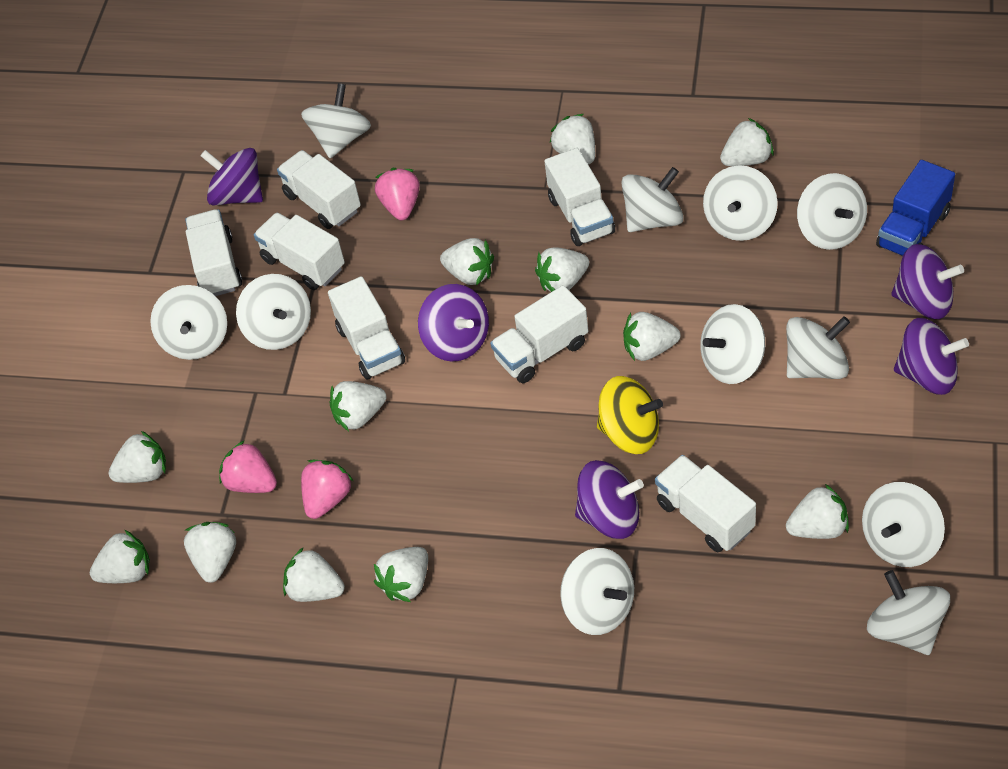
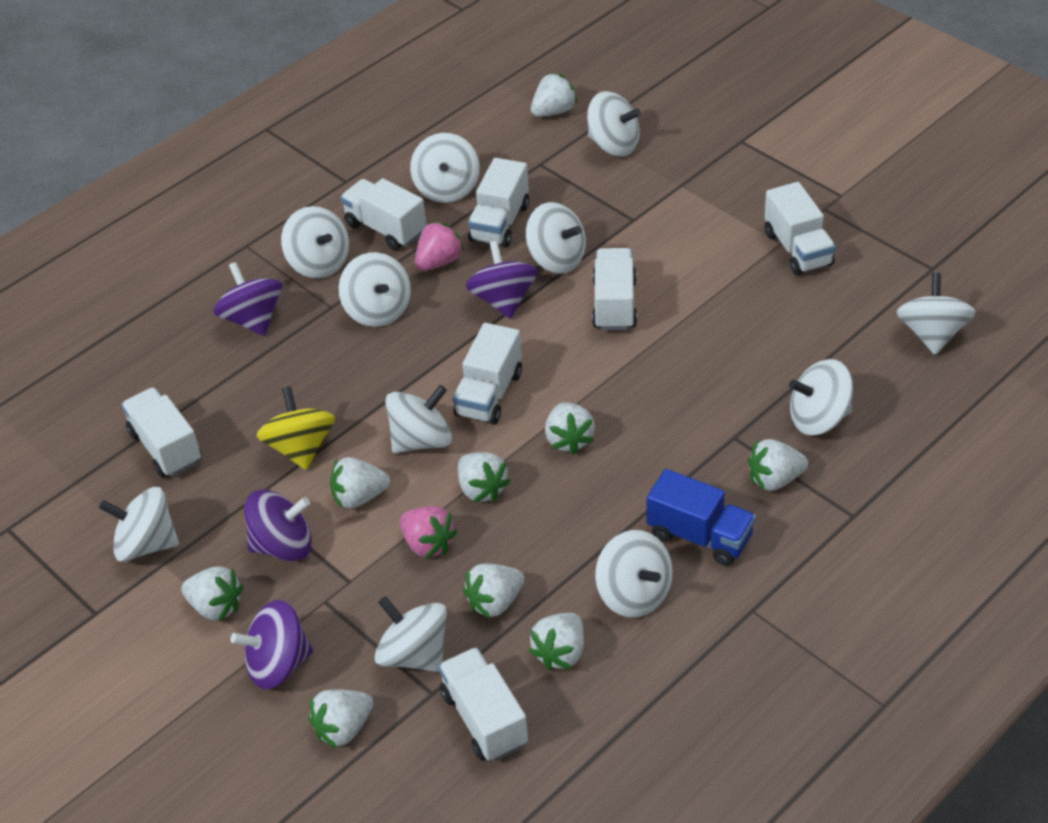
pink strawberry: [219,441,277,493] [301,460,353,519] [375,168,420,220] = 3 -> [400,506,457,559] [415,221,464,271] = 2
purple spinning top: [200,148,263,206] [418,284,489,362] [575,460,644,539] [891,244,964,319] [894,318,969,395] = 5 -> [213,262,282,336] [230,600,313,689] [244,489,312,561] [465,241,538,319] = 4
white strawberry: [90,529,150,583] [109,431,166,483] [184,522,236,583] [283,547,345,602] [330,381,387,431] [374,547,428,602] [440,238,494,286] [535,247,589,292] [550,114,595,164] [623,312,681,361] [720,118,774,166] [786,484,849,539] = 12 -> [181,566,243,622] [308,689,373,748] [330,457,390,508] [458,452,511,502] [463,564,524,619] [528,613,584,670] [531,73,578,117] [545,402,595,455] [748,439,808,491] = 9

